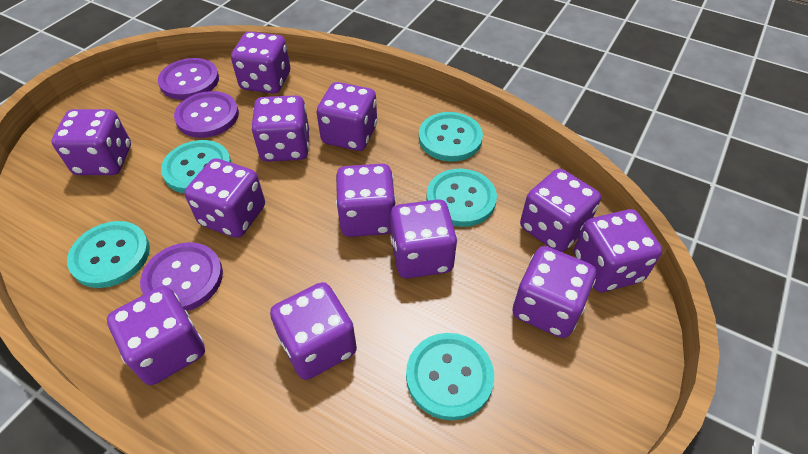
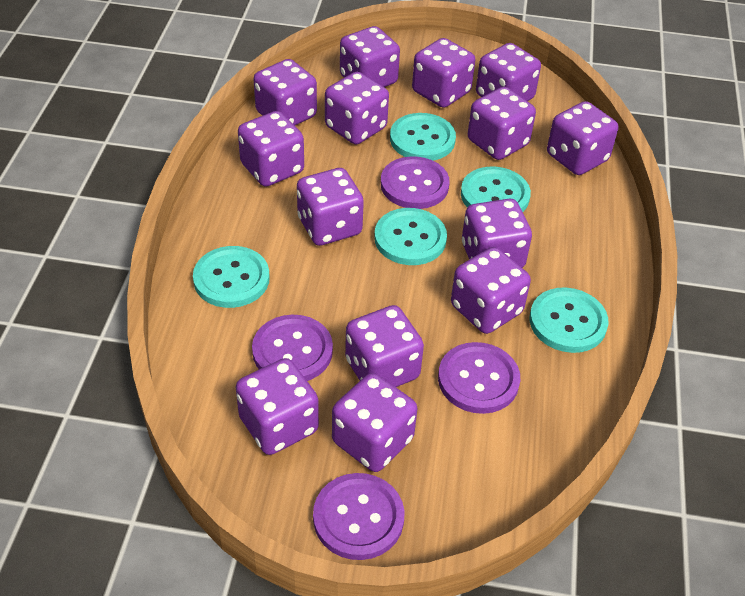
purple button: [140,242,223,311] [158,58,219,100] [174,91,239,138] = 3 -> [252,315,333,381] [313,473,404,560] [381,156,450,209] [438,342,520,414] = 4
purple dice: [51,109,131,175] [107,286,205,385] [184,158,265,238] [231,32,290,94] [251,95,309,162] [270,282,357,380] [316,82,377,151] [336,164,396,237] [390,199,457,278] [513,246,596,338] [520,169,601,252] [574,209,662,292] = 12 -> [236,358,319,455] [238,111,304,187] [254,59,317,126] [297,168,364,246] [325,72,389,144] [332,373,417,472] [340,26,400,87] [345,305,424,387] [412,38,475,108] [451,247,531,334] [462,199,532,268] [468,87,536,160] [476,43,541,101] [547,101,618,175] = 14

